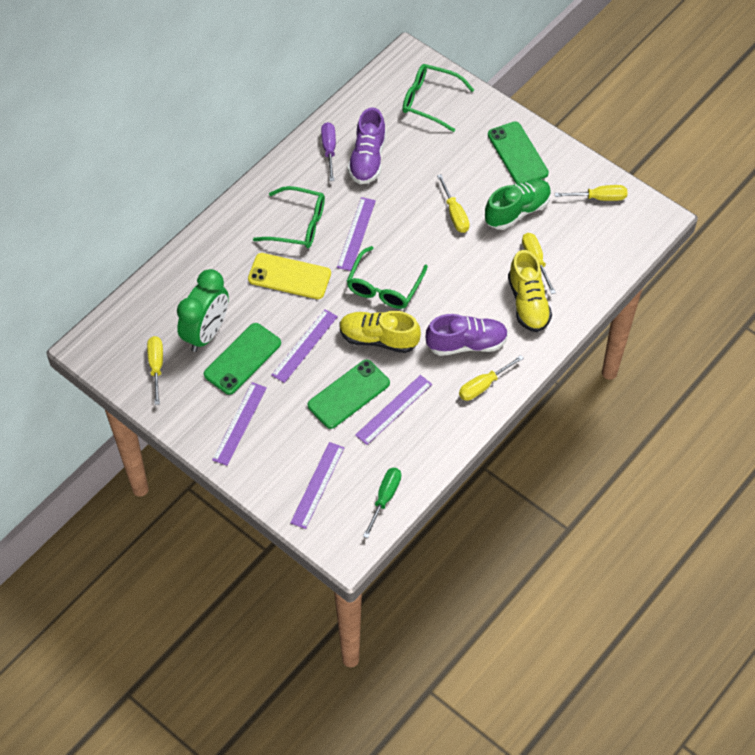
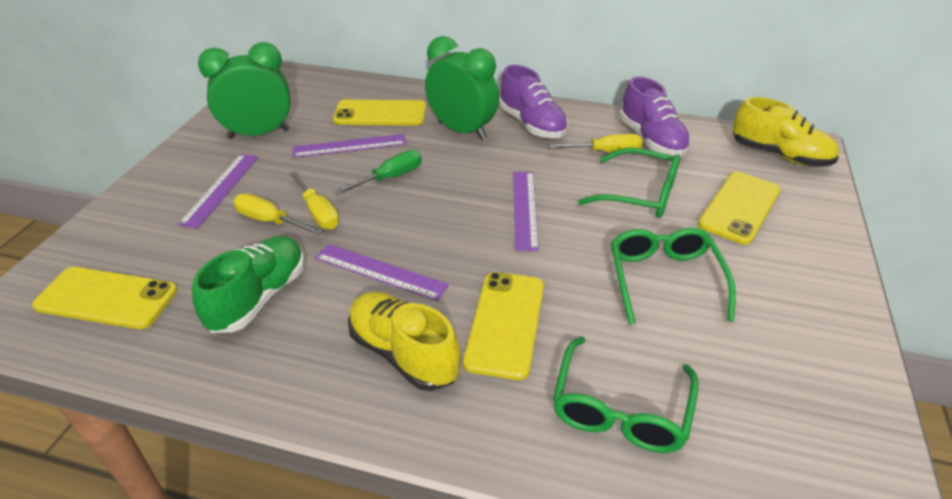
green clock: [177,269,229,352] = 1 -> [198,42,291,139] [425,36,499,140] = 2
green phone: [204,323,281,395] [308,360,390,429] [488,121,549,184] = 3 -> none = 0
purple ruler: [212,382,267,466] [272,309,338,383] [290,442,344,529] [337,197,376,271] [355,375,432,445] = 5 -> [178,154,259,228] [293,134,406,158] [315,244,449,301] [513,172,539,251] = 4
purple screwdriver: [321,122,336,181] = 1 -> none = 0
yellow phone: [248,253,331,299] = 1 -> [32,267,177,329] [333,100,426,126] [463,272,544,380] [698,172,781,245] = 4
yellow screwdriver: [147,336,163,405] [437,174,470,233] [459,355,524,401] [522,233,556,294] [555,185,627,201] = 5 -> [233,193,323,235] [289,171,339,229] [549,134,643,153] = 3

